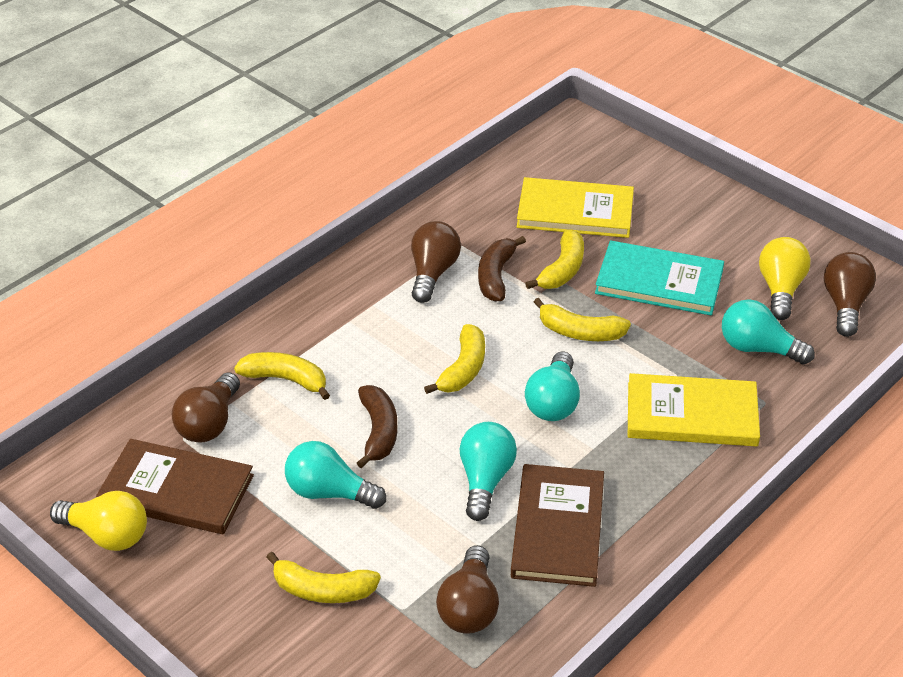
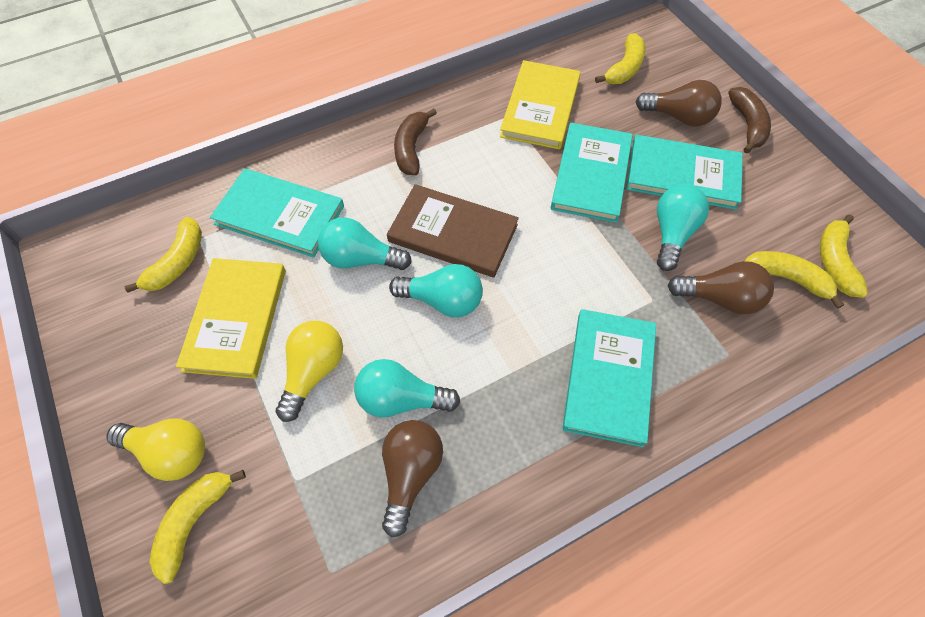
brown book: [96,439,254,534] [511,464,604,587] = 2 -> [387,184,519,278] = 1
brown light bulb: [172,372,240,443] [411,221,461,303] [436,545,499,634] [824,252,876,337] = 4 -> [382,420,443,537] [635,80,722,126] [668,261,774,314] = 3
turquoise book: [595,241,724,316] = 1 -> [210,168,344,258] [551,123,633,223] [563,309,656,447] [626,135,743,210] = 4

